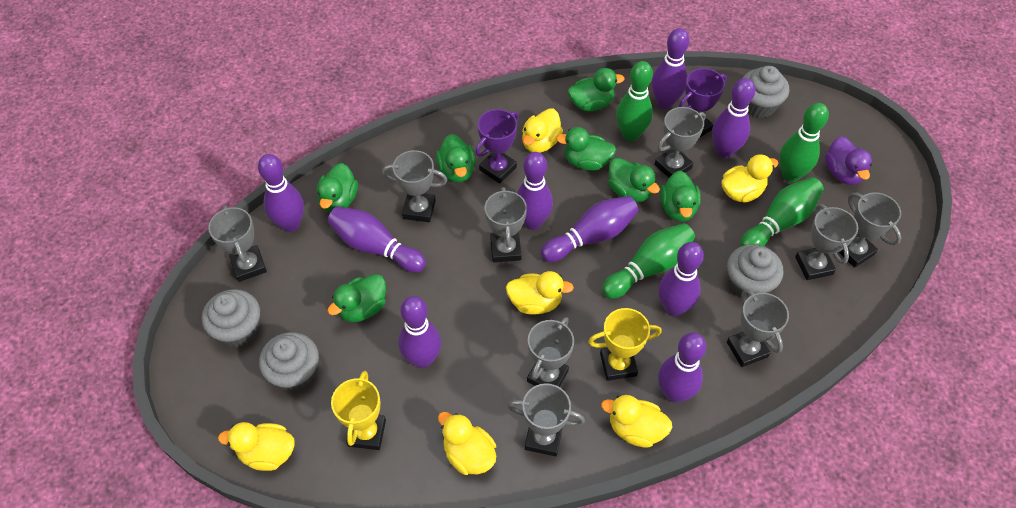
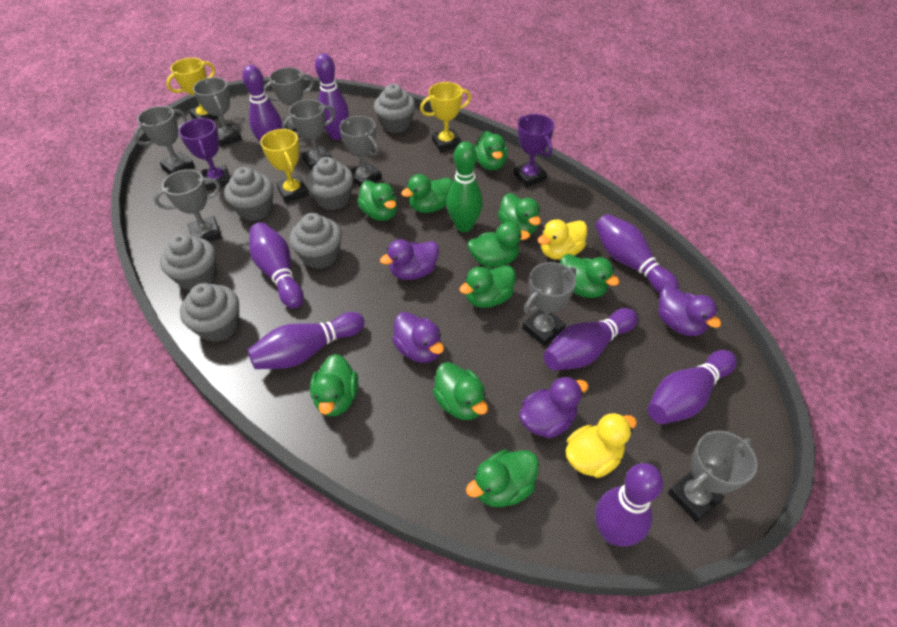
green bowling pin: [602,223,695,299] [616,61,653,141] [740,177,824,246] [780,103,829,182] = 4 -> [447,141,483,232] = 1
green duck: [317,163,358,213] [328,274,386,322] [436,134,476,182] [556,127,616,171] [568,68,624,111] [608,158,660,202] [660,171,701,222] = 7 -> [310,354,358,417] [357,181,397,221] [401,174,453,213] [433,362,488,420] [459,265,516,308] [466,450,539,507] [468,222,530,267] [473,131,508,170] [498,193,541,235] [560,254,620,298] = 10
grey cupcake: [202,289,260,347] [259,332,319,391] [727,244,784,298] [743,66,789,118] = 4 -> [160,234,216,291] [180,283,239,342] [224,167,273,221] [290,213,342,269] [306,157,354,210] [374,84,416,133] = 6
grey trophy: [208,205,267,282] [382,150,447,222] [484,187,527,262] [508,383,585,456] [527,317,574,387] [654,107,706,178] [727,289,789,367] [795,204,858,280] [839,192,901,268] = 9 -> [133,106,195,174] [154,169,222,242] [193,77,242,147] [264,67,314,132] [282,99,335,170] [339,116,382,187] [522,262,576,346] [668,431,757,522] = 8
purple bowling pin: [258,154,304,232] [328,206,426,273] [398,296,441,368] [517,152,553,230] [541,196,639,262] [652,28,689,109] [658,332,706,403] [659,242,704,317] [712,78,755,158] = 9 -> [242,65,282,142] [248,312,365,369] [249,222,304,309] [315,54,349,140] [543,308,638,371] [595,214,679,293] [595,463,663,546] [648,350,737,424] = 8
purple duck: [825,136,872,185] = 1 -> [380,239,439,280] [392,312,444,363] [519,377,589,438] [658,286,721,336] = 4
yellow duck: [218,422,295,471] [438,412,496,475] [506,271,574,315] [522,109,563,153] [601,395,672,448] [722,154,779,203] = 6 -> [537,219,587,260] [566,413,637,478] = 2
yellow trophy: [331,371,386,450] [588,308,662,381] = 2 -> [166,58,218,121] [260,129,309,203] [420,82,471,152] = 3

